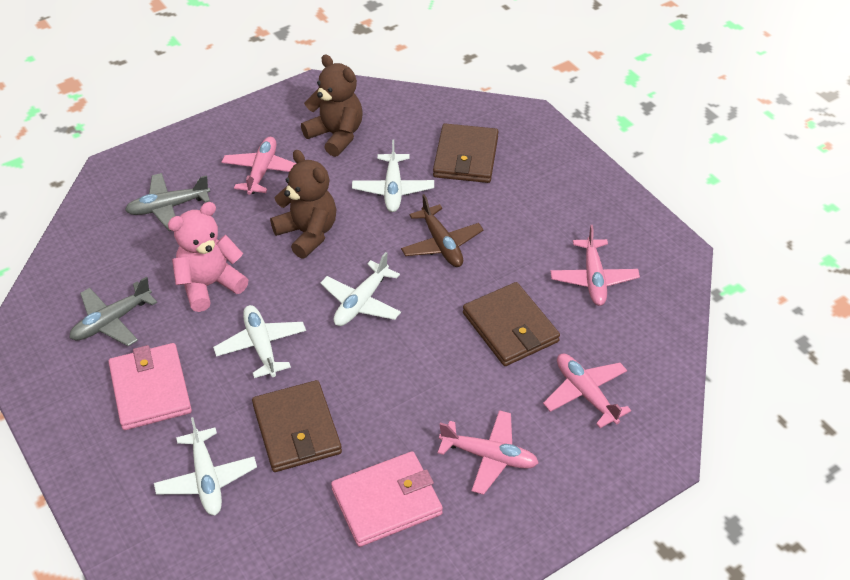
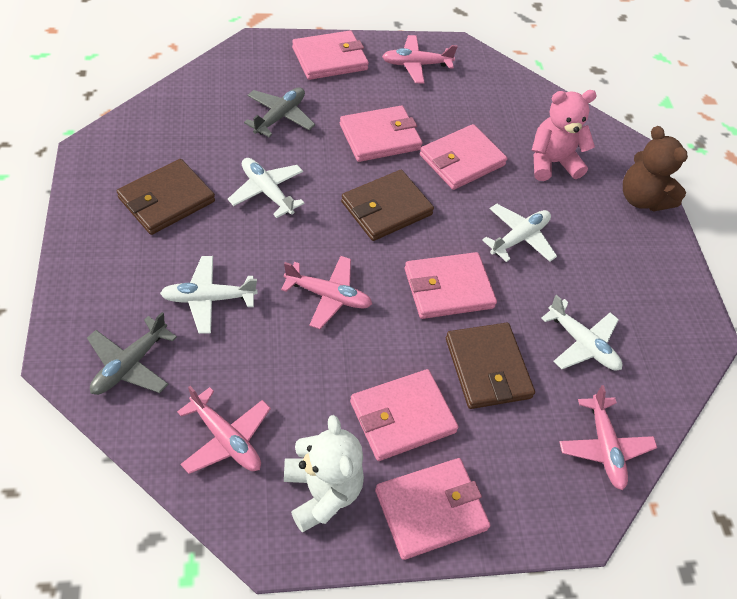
brown plane: [401,194,483,267] = 1 -> none = 0
brown teddy bear: [270,150,337,259] [301,54,363,157] = 2 -> [623,126,688,211] = 1
pink wallet: [108,343,192,430] [331,451,443,547] = 2 -> [292,30,369,80] [340,106,423,162] [350,369,459,461] [375,458,490,560] [404,252,497,319] [420,124,508,190] = 6
white teddy bear: none = 0 -> [284,415,364,532] = 1

